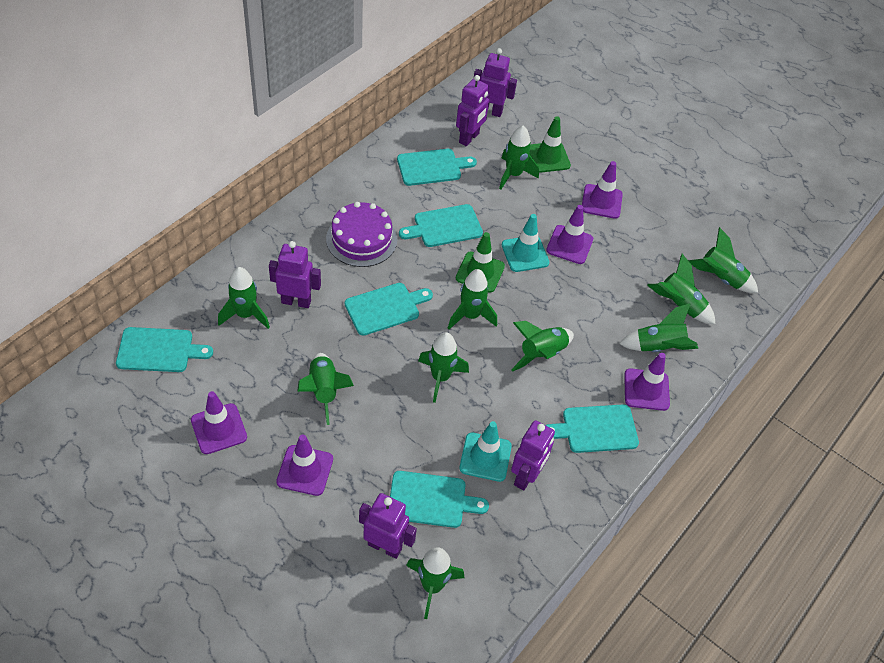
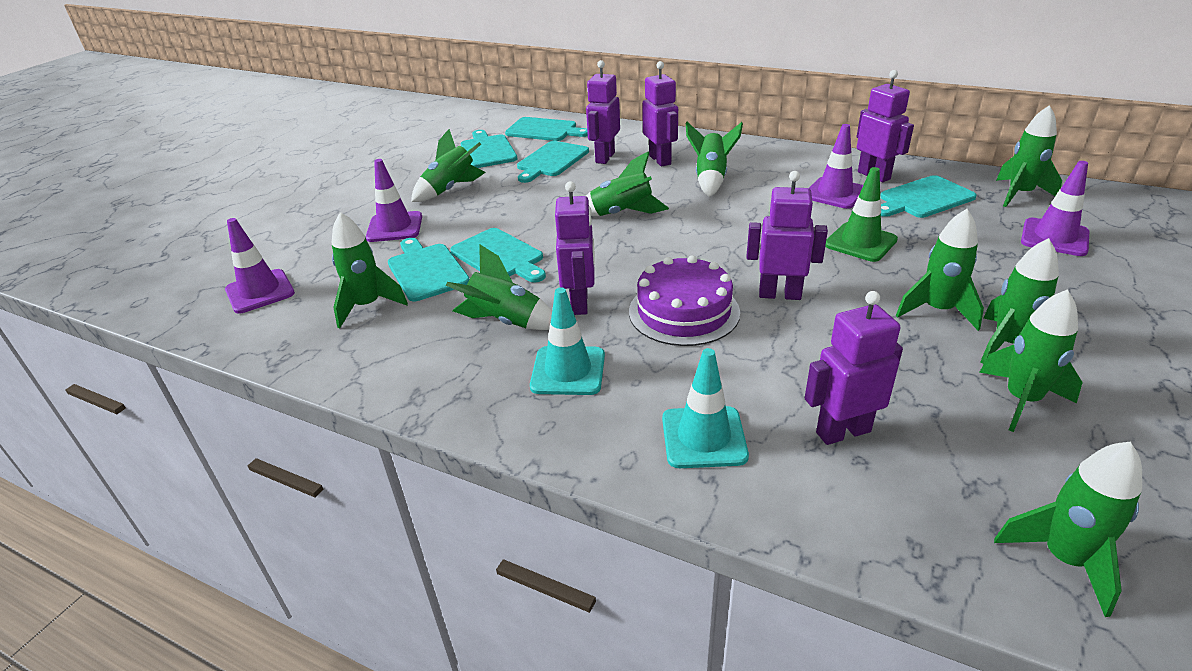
green traffic cone: [456,232,505,293] [530,116,571,173] = 2 -> [825,167,898,262] = 1
purple robot: [269,241,321,308] [359,493,417,559] [456,75,490,146] [474,48,517,117] [511,420,555,491] = 5 -> [555,181,595,315] [586,60,620,164] [642,61,678,166] [747,171,828,300] [805,291,903,445] [857,70,914,182] = 6
purple traffic cone: [191,391,247,454] [276,434,333,496] [546,205,593,264] [582,161,623,219] [624,353,670,411] = 5 -> [225,218,295,314] [366,159,422,242] [809,124,863,209] [1021,161,1089,256] = 4

